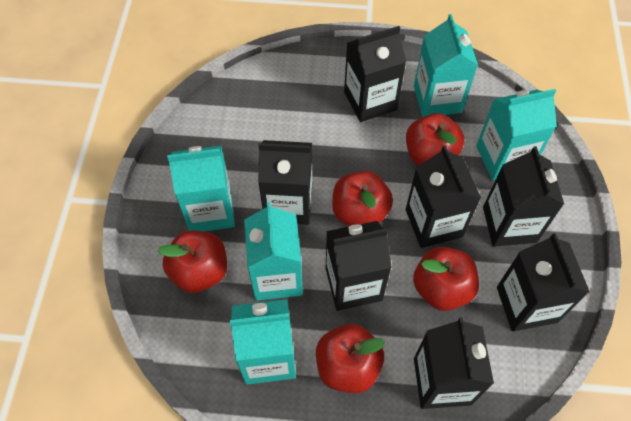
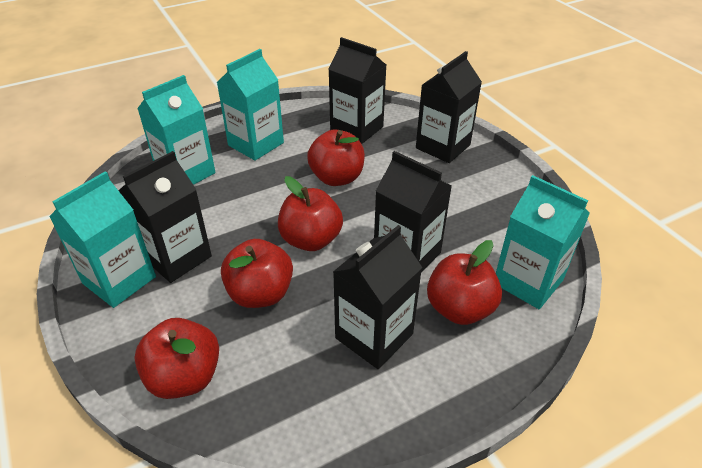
black carton: [258,140,312,225] [326,221,392,311] [344,26,406,122] [406,145,481,248] [414,317,494,409] [483,146,564,247] [497,233,590,331] = 7 -> [118,151,212,283] [329,37,386,144] [333,225,422,369] [374,151,452,273] [416,51,482,163] = 5
turquoise carton: [167,146,235,232] [230,299,296,385] [244,202,303,301] [414,14,478,117] [476,89,557,180] = 5 -> [49,171,156,308] [137,75,216,185] [217,49,284,161] [496,175,590,309] = 4

